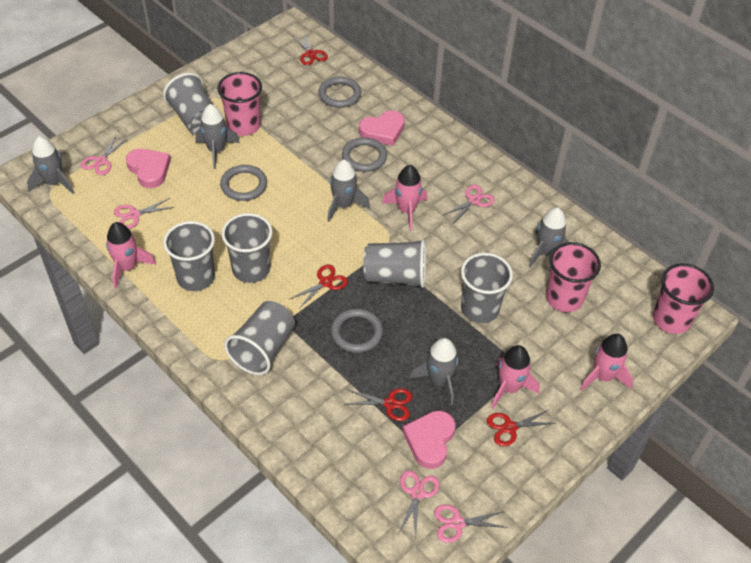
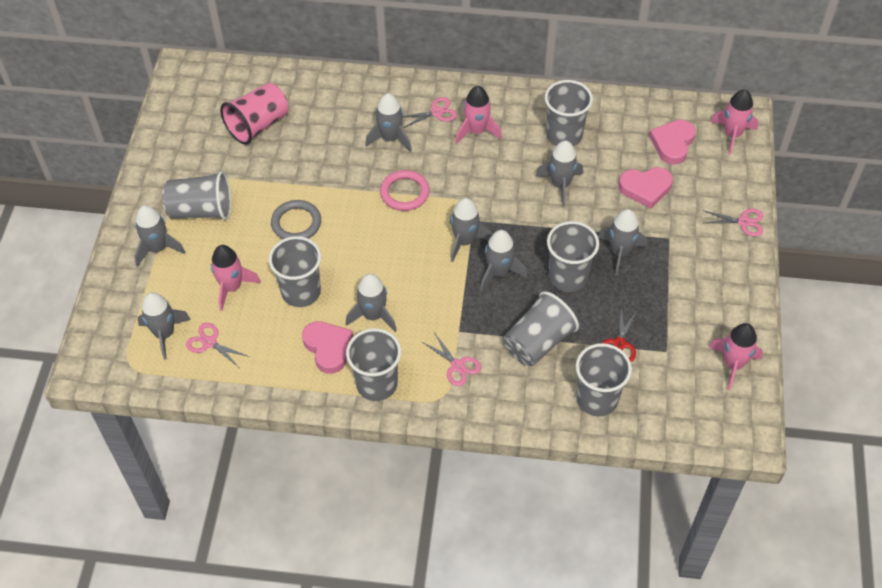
grey cup: [163,73,213,135] [163,221,215,291] [222,213,272,283] [224,301,295,375] [363,239,426,288] [461,253,513,323] = 6 -> [162,171,231,220] [269,236,321,307] [346,328,401,401] [504,291,579,366] [545,80,593,146] [547,221,599,292] [576,343,632,416] = 7
grey ring: [220,165,267,201] [318,76,361,108] [331,308,383,353] [342,137,387,172] = 4 -> [271,200,321,239] = 1
grey rocket: [27,136,75,194] [195,104,240,169] [327,160,370,222] [409,338,458,405] [528,207,569,267] = 5 -> [134,205,185,267] [137,292,191,360] [346,274,397,332] [365,93,412,152] [450,198,492,262] [480,230,528,292] [535,140,583,207] [598,209,647,276] = 8
pink cup: [217,72,262,136] [546,242,601,312] [653,263,714,334] = 3 -> [220,83,288,145] = 1
pink ring: none = 0 -> [380,170,430,211] = 1
pink scissors: [81,135,128,175] [114,198,175,229] [398,470,440,538] [434,504,508,543] [442,185,495,223] = 5 -> [186,323,250,367] [403,97,457,128] [422,332,481,386] [702,209,763,237] = 4
red scissors: [288,265,348,309] [294,33,328,65] [347,388,412,421] [487,409,555,446] = 4 -> [602,306,637,362] = 1

